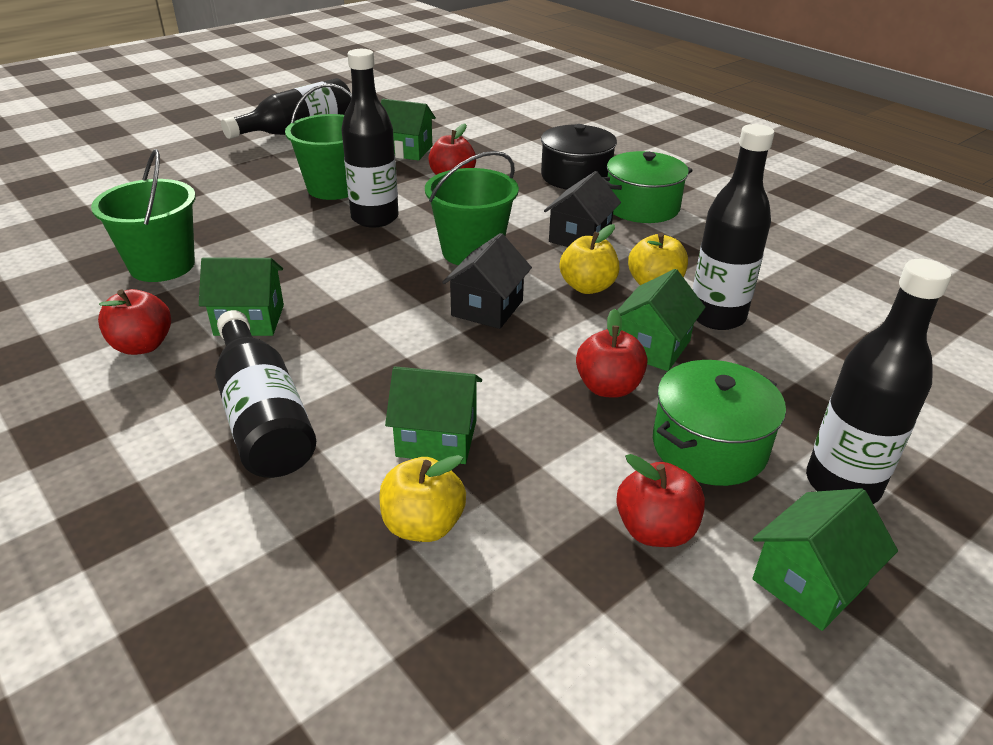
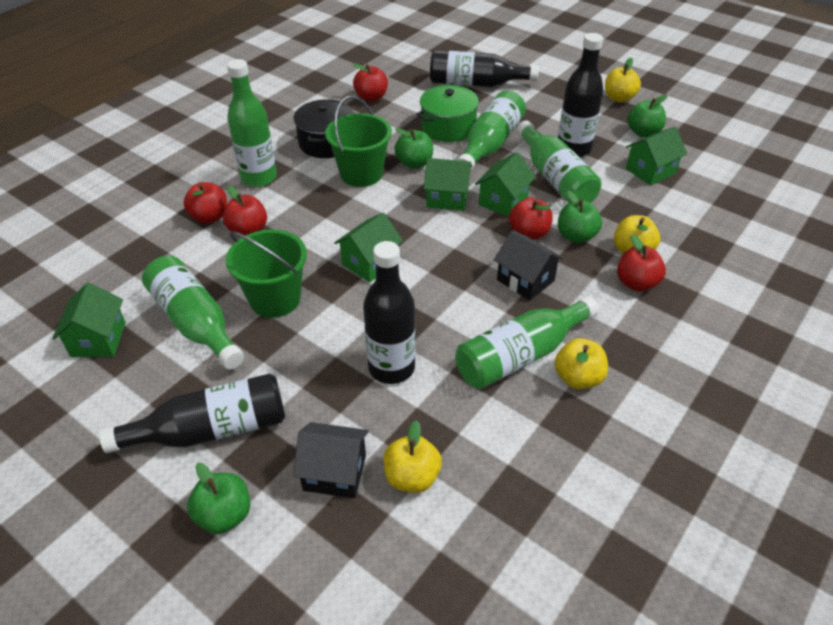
black bottle: [215,310,316,478] [221,78,351,139] [341,49,399,228] [693,124,775,330] [806,259,952,504] = 5 -> [99,374,285,453] [363,241,415,384] [430,50,539,87] [558,33,604,157] = 4
green apple: none = 0 -> [187,463,250,534] [395,128,433,169] [558,191,602,243] [627,95,667,137] = 4
green bottle: none = 0 -> [142,256,244,370] [227,59,277,187] [455,296,599,389] [457,90,526,171] [516,121,601,203] = 5
green bucket: [91,149,196,282] [285,84,352,200] [425,151,519,265] = 3 -> [226,229,307,318] [325,96,392,187] = 2
green pot: [602,151,693,223] [653,360,786,486] = 2 -> [416,85,481,142] = 1
red apple: [98,289,171,355] [428,123,476,175] [576,309,647,398] [616,454,705,547] = 4 -> [183,182,227,224] [223,186,267,236] [353,63,388,102] [509,197,553,240] [617,234,666,291] = 5
yellow apple: [379,455,466,542] [560,224,619,294] [628,233,688,285] = 3 -> [383,420,442,493] [555,338,608,389] [605,58,641,103] [614,215,660,254] = 4

